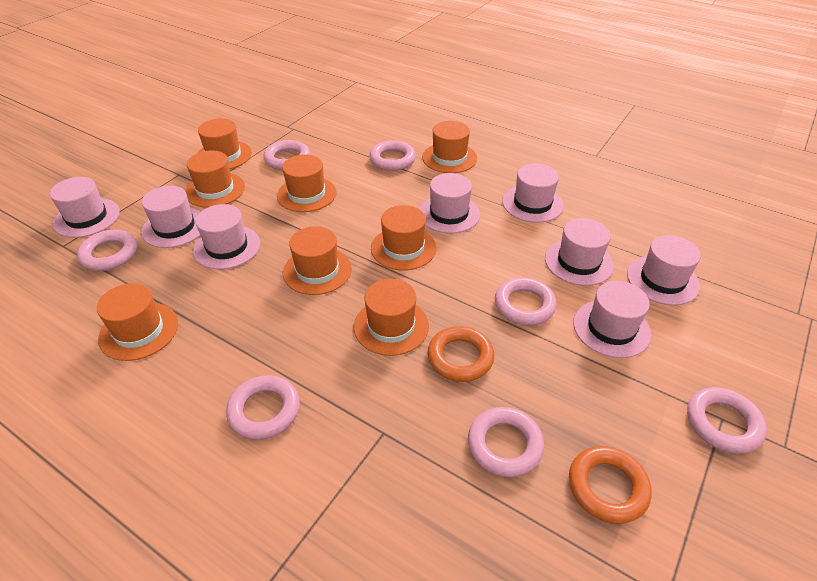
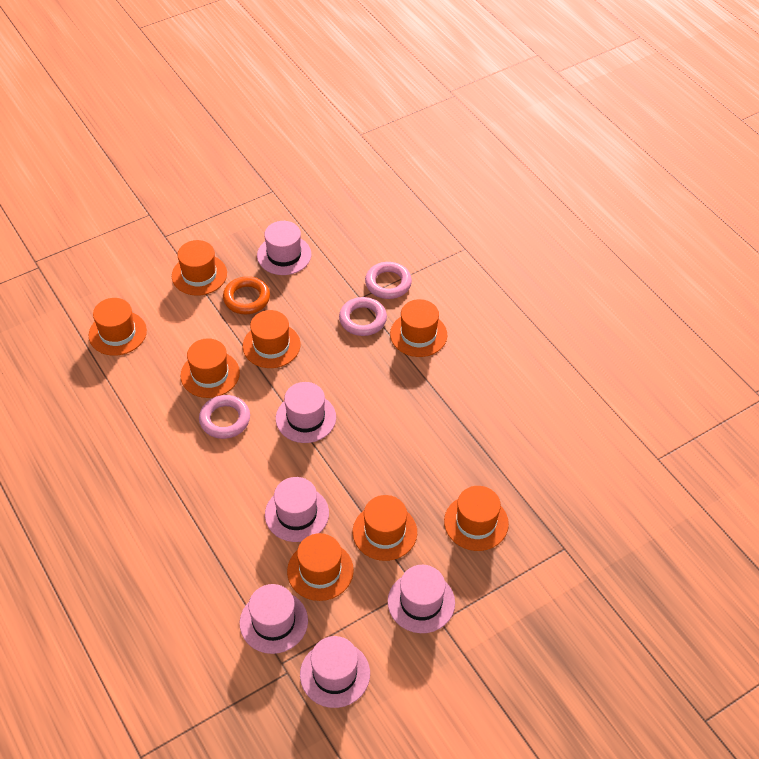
orange ring: [427,326,494,382] [569,446,652,524] = 2 -> [223,276,270,314] = 1
pink hat: [50,177,120,238] [141,186,201,248] [193,204,260,269] [419,173,480,234] [502,164,564,223] [545,218,614,286] [573,281,651,358] [627,235,701,305] = 8 -> [240,584,308,654] [257,221,311,275] [265,477,329,542] [276,382,336,443] [300,636,370,708] [388,565,455,633] = 6
pink ring: [77,230,137,271] [226,375,300,440] [263,140,310,170] [369,140,416,171] [468,407,544,477] [495,278,557,325] [687,387,767,454] = 7 -> [199,395,250,439] [339,297,387,336] [365,262,412,299] = 3

